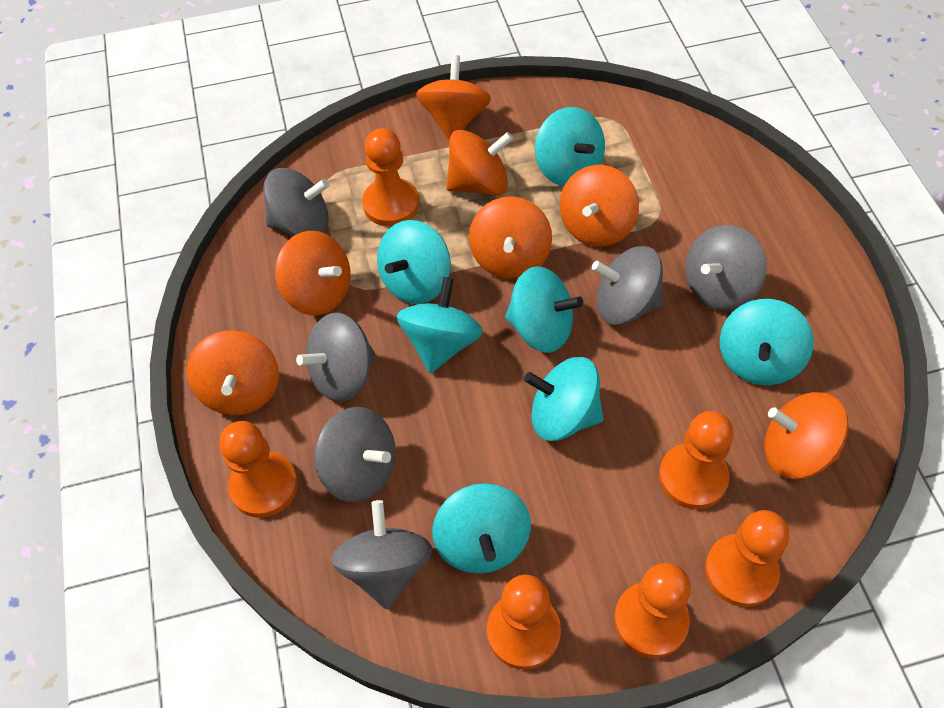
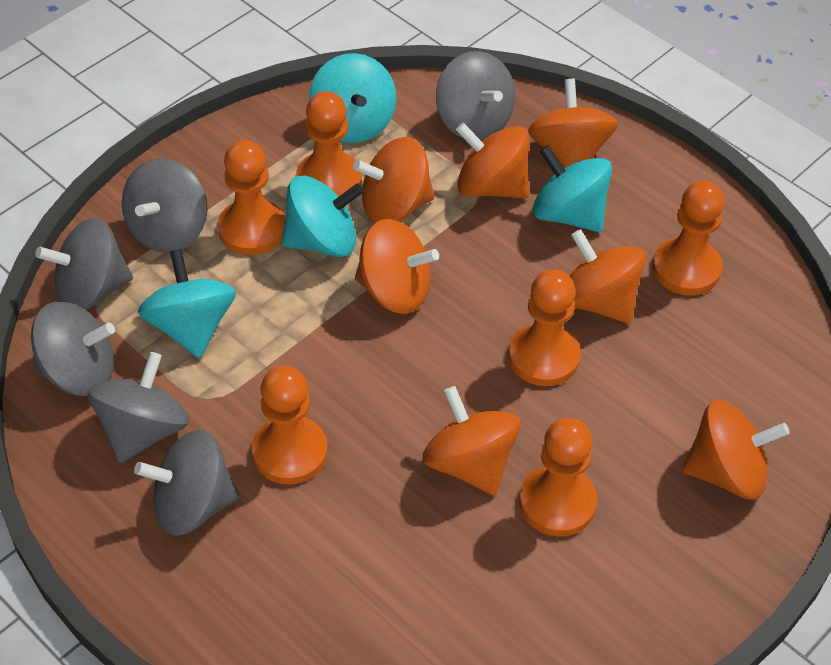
turquoise spinning top: [377,220,451,304] [396,277,483,373] [432,483,531,574] [505,266,583,353] [524,357,604,441] [535,107,605,186] [720,299,813,385] = 7 -> [138,249,236,358] [282,176,364,257] [309,53,396,143] [532,145,612,232] = 4

